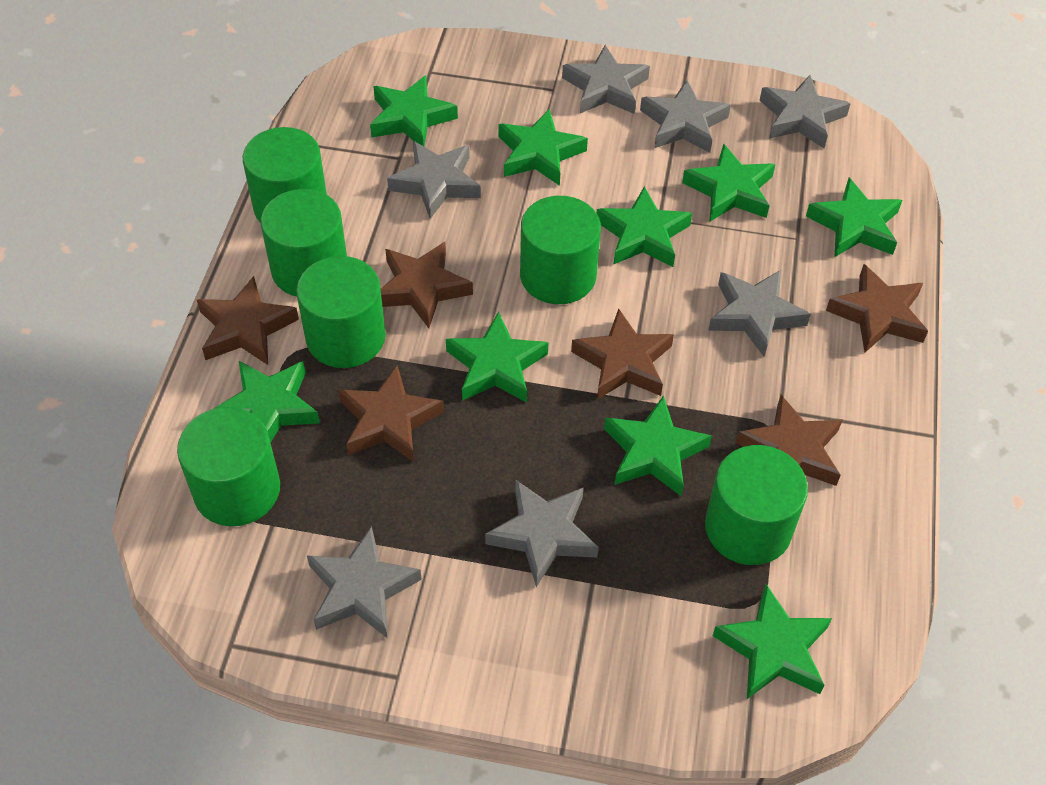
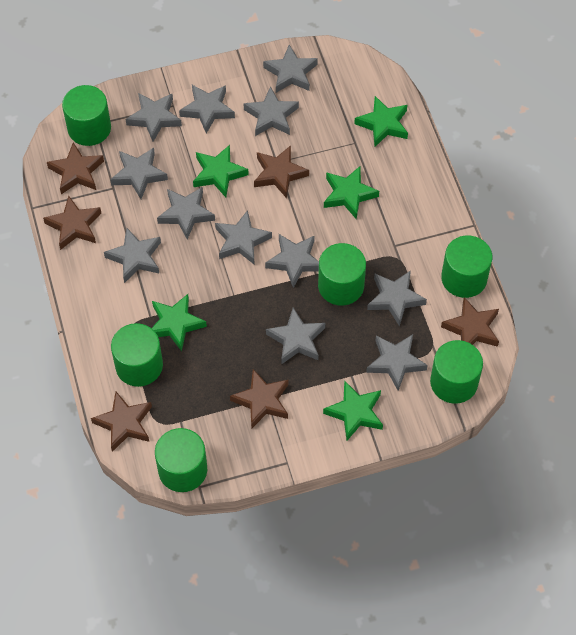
green star: [214,361,320,443] [370,75,458,146] [446,312,549,403] [498,109,588,186] [597,186,692,267] [604,395,712,496] [682,144,775,222] [713,584,832,699] [806,178,902,257] = 9 -> [152,294,207,351] [193,145,249,197] [323,381,383,440] [324,166,379,220] [354,96,408,147] = 5
grey star: [307,526,422,639] [387,141,481,219] [485,479,599,587] [562,45,650,114] [640,80,731,153] [708,270,811,356] [759,75,851,148] = 7 -> [104,228,161,283] [110,148,168,199] [126,93,182,142] [157,187,215,239] [179,85,235,133] [215,210,272,265] [244,86,299,136] [263,45,318,93] [265,234,319,288] [266,308,325,364] [366,334,428,391] [367,270,427,326] = 12

